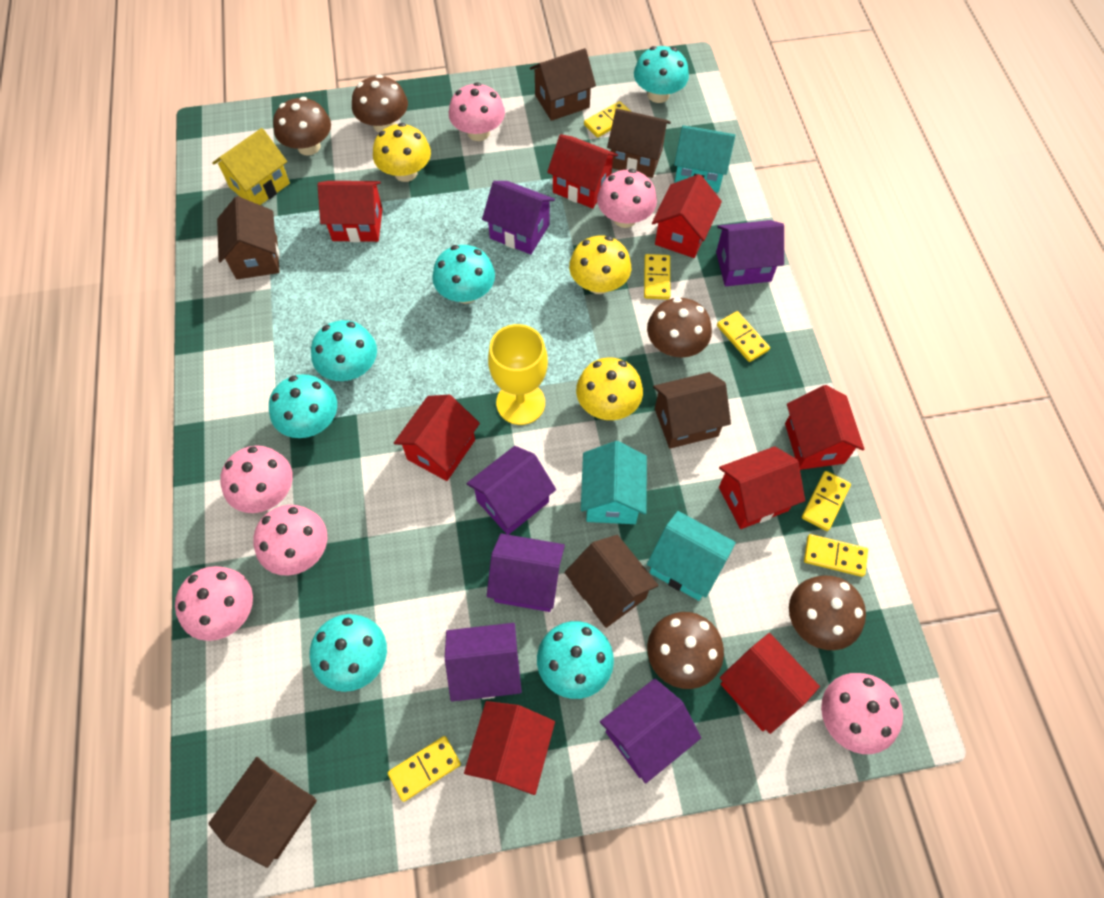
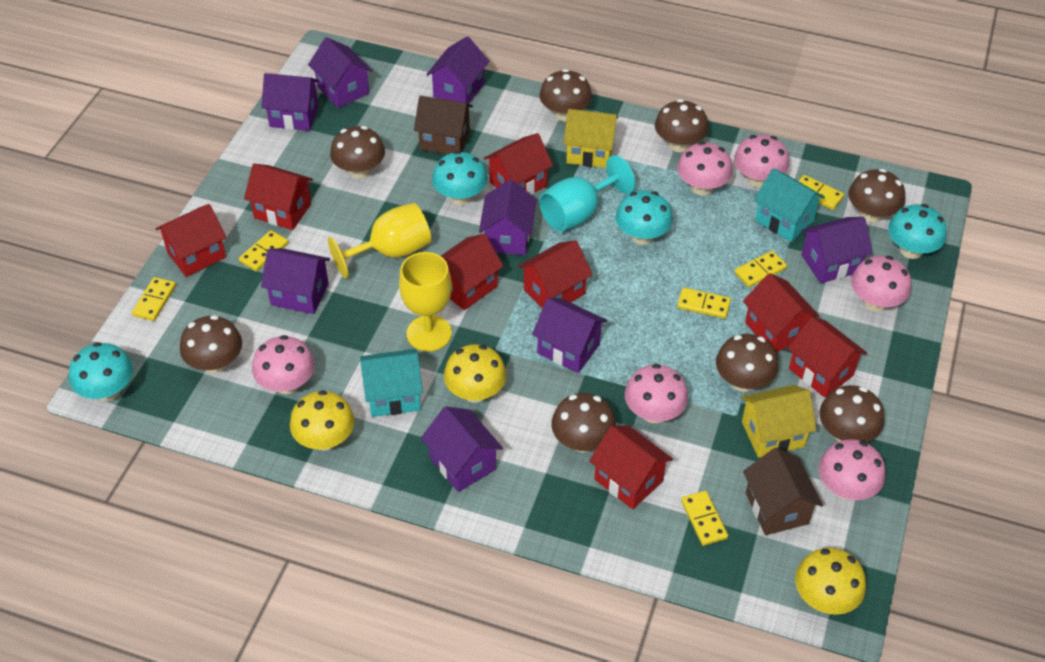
brown house: [208,757,317,868] [217,196,280,279] [530,48,596,121] [564,535,659,628] [607,109,671,178] [653,372,731,449] = 6 -> [414,96,473,154] [743,448,823,535] = 2
brown mushroom: [273,97,331,155] [352,75,408,132] [647,297,712,358] [647,612,724,689] [789,575,866,650] = 5 -> [180,315,242,373] [330,126,385,179] [539,69,592,121] [551,393,616,452] [655,99,709,152] [716,334,778,392] [819,385,884,442] [848,169,905,223] = 8
purple house: [445,623,522,701] [466,446,556,535] [482,181,555,254] [487,533,565,612] [600,678,701,784] [716,220,784,286] = 6 -> [261,73,319,131] [261,248,330,314] [308,37,373,108] [421,406,503,492] [426,36,489,104] [479,180,537,255] [532,298,607,373] [801,217,873,283] = 8
turquoise goblet: none = 0 -> [539,155,635,232] = 1
turquoise house: [581,441,647,524] [647,511,736,601] [674,125,736,192] = 3 -> [360,349,423,417] [754,168,825,242] = 2
turquoise mushroom: [269,374,337,438] [310,614,387,692] [311,320,377,381] [432,245,495,304] [537,621,614,699] [634,46,689,103] = 6 -> [69,342,133,401] [432,151,488,205] [615,190,673,245] [888,204,947,259] = 4
yellow goblet: [488,324,548,425] = 1 -> [328,203,431,279] [399,252,452,352] = 2
yellow house: [212,128,290,205] = 1 -> [564,109,619,168] [741,385,817,458] = 2

